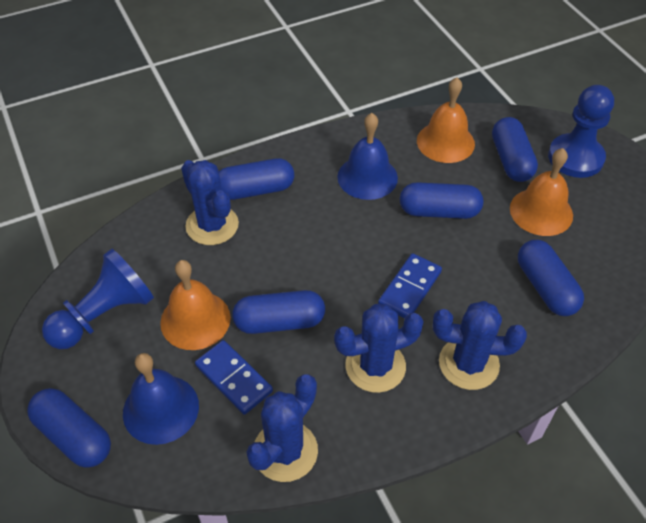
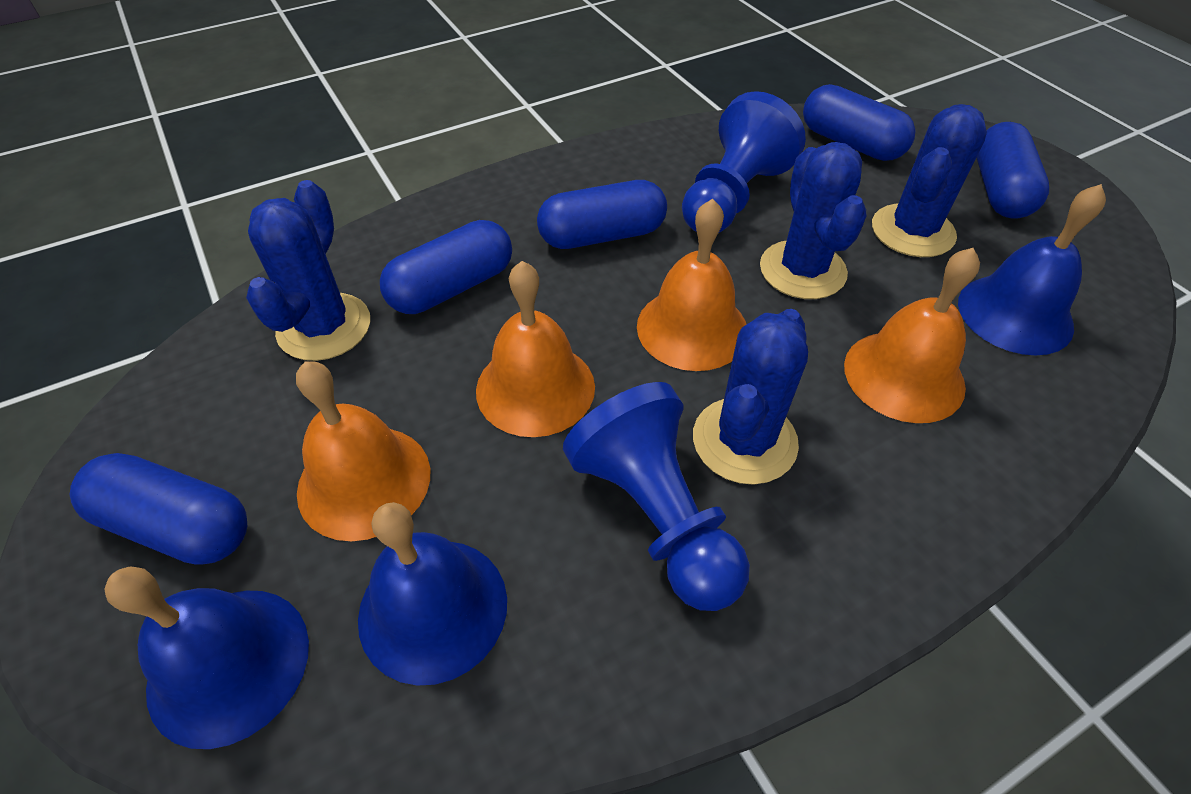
blue bell: [123,353,199,445] [337,113,398,200] = 2 -> [105,566,309,749] [358,502,507,686] [958,184,1106,356] = 3
blue capsule: [27,388,111,468] [219,158,294,200] [232,290,325,334] [400,182,483,219] [492,117,538,182] [518,240,584,316] = 6 -> [69,453,247,565] [380,220,512,314] [537,180,667,249] [803,84,916,161] [977,122,1049,219] = 5
blue domino: [195,340,273,415] [378,253,442,319] = 2 -> none = 0
orange bell: [160,260,231,350] [417,77,475,163] [510,148,573,236] = 3 -> [296,361,430,541] [476,261,595,437] [637,199,746,371] [844,248,980,423] = 4

